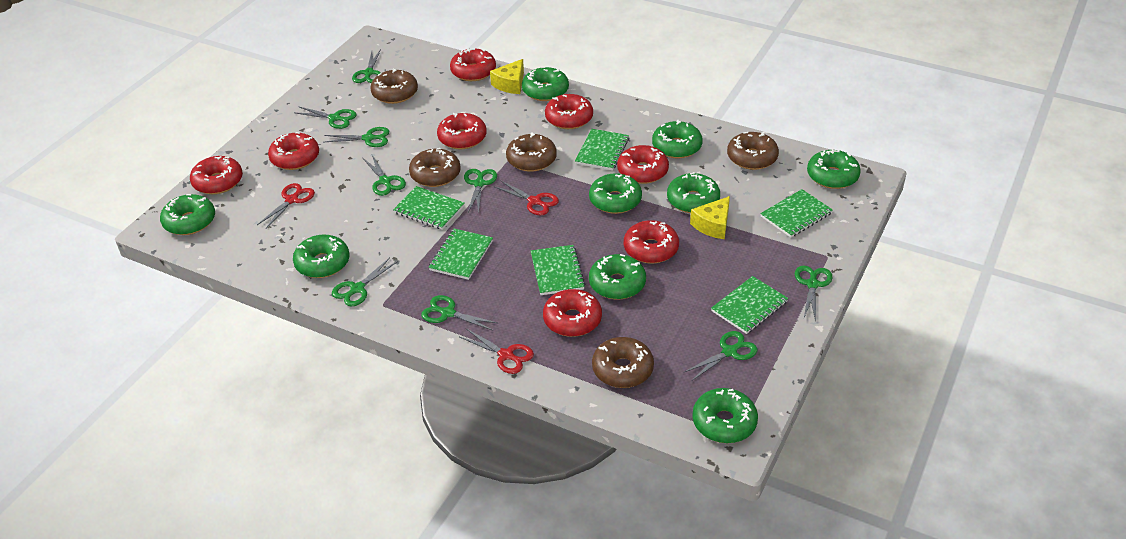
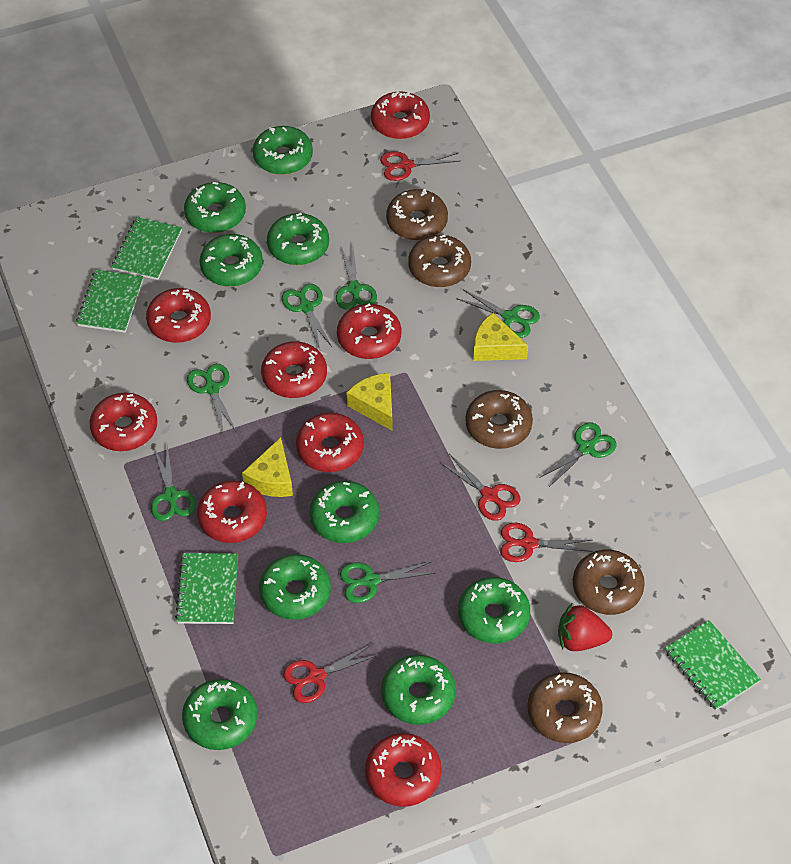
green notebook: [393,186,465,230] [428,229,493,280] [531,245,585,295] [575,129,629,171] [711,276,788,334] [760,189,833,237] = 6 -> [76,270,143,333] [112,217,182,280] [175,553,238,624] [665,620,761,710] = 4
green scissors: [294,106,357,129] [324,127,389,147] [332,258,398,307] [352,49,381,83] [363,155,406,196] [421,295,497,331] [464,169,497,213] [685,331,757,380] [795,266,832,321] = 9 -> [151,445,196,521] [187,364,236,433] [282,284,333,349] [336,246,377,310] [340,561,435,603] [456,289,540,338] [539,423,617,487] = 7
red scissors: [257,183,315,229] [460,329,534,374] [495,180,559,215] = 3 -> [283,643,380,703] [380,151,460,181] [440,454,521,521] [500,523,593,562] = 4
red strawberry: none = 0 -> [558,604,612,651] = 1
yellow cheese: [490,59,524,94] [690,196,730,239] = 2 -> [242,437,293,497] [346,373,392,430] [473,313,528,361] = 3

